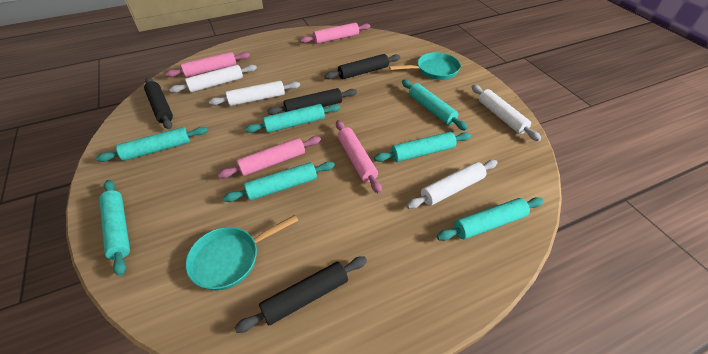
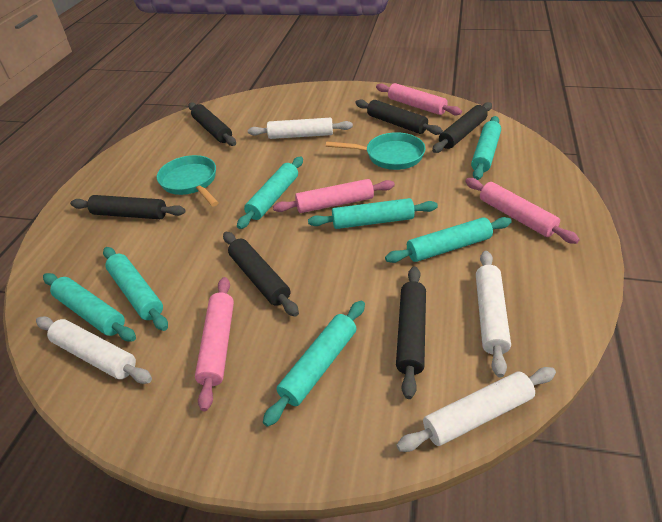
black rolling pin: [144,77,173,129] [234,256,367,333] [267,88,357,115] [325,54,400,79] = 4 -> [70,195,186,219] [188,102,236,146] [223,232,299,317] [355,99,443,135] [396,266,426,399] [432,102,492,153] = 6

